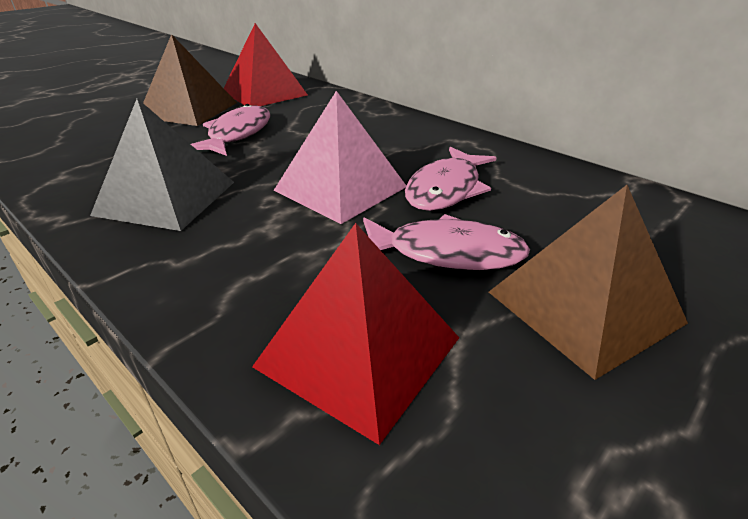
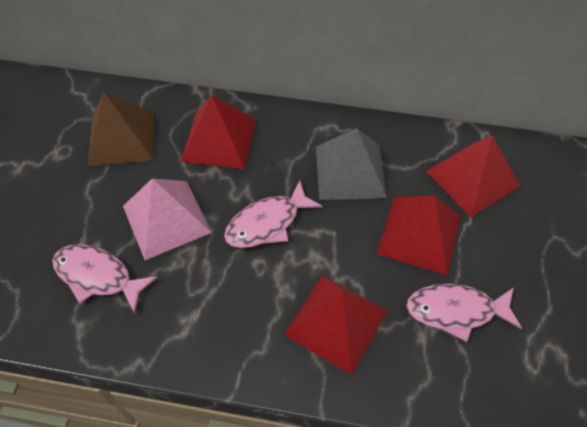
brown pyramid: [143,34,237,126] [489,185,688,380] = 2 -> [88,93,154,166] = 1
red pyramid: [224,23,308,106] [252,223,459,445] = 2 -> [181,95,256,169] [284,275,388,375] [377,195,461,275] [426,136,520,217] = 4

